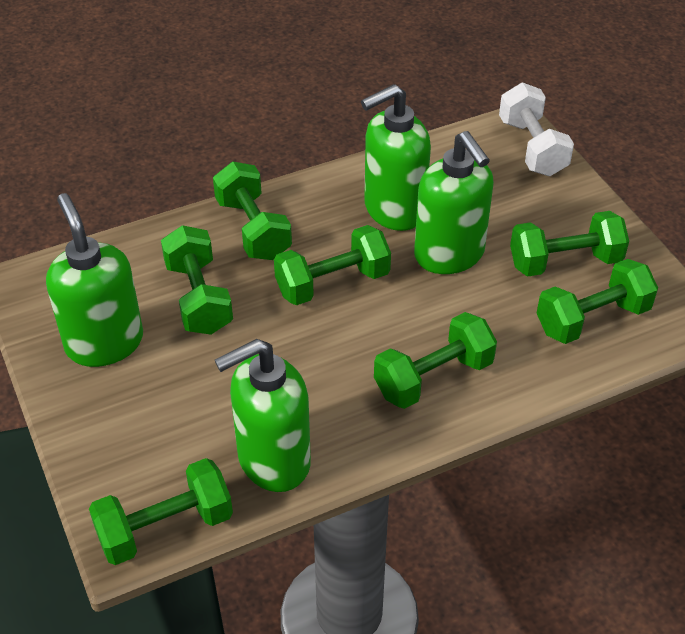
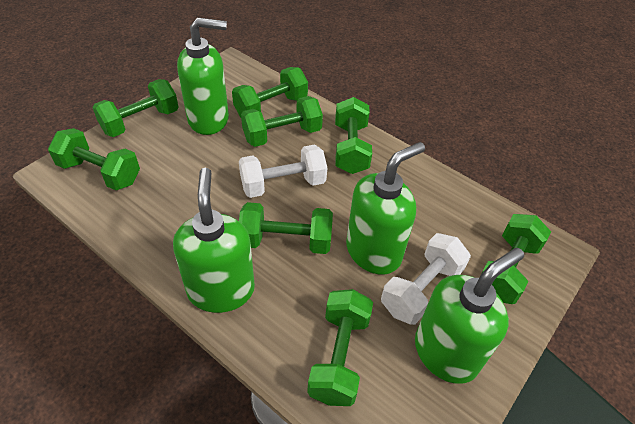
green dumbbell: [89,458,233,565] [161,225,233,335] [213,162,292,260] [274,225,391,305] [374,312,497,409] [510,211,629,277] [537,259,658,344] = 7 -> [48,128,140,190] [93,79,179,137] [232,67,308,118] [239,202,333,254] [241,96,323,147] [307,289,373,406] [335,97,372,174] [479,214,551,304] = 8
white dumbbell: [499,83,574,176] = 1 -> [239,145,327,198] [381,233,471,325] = 2

